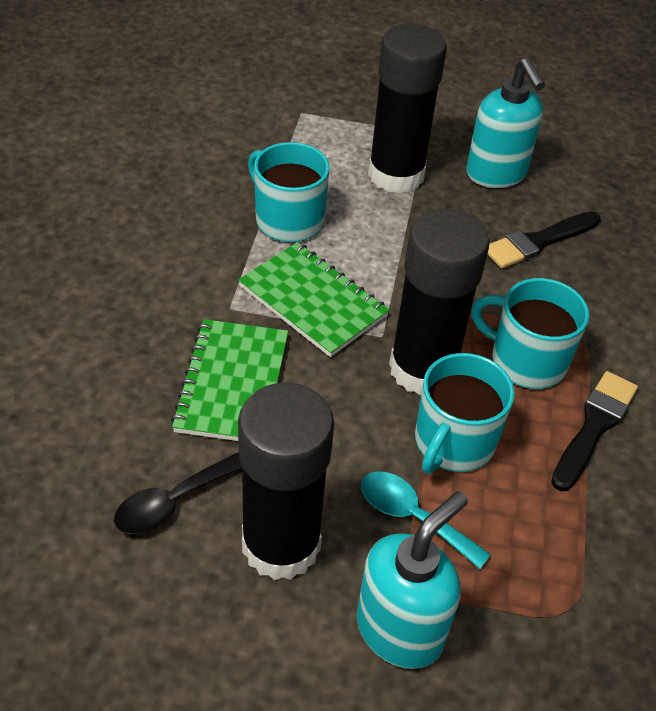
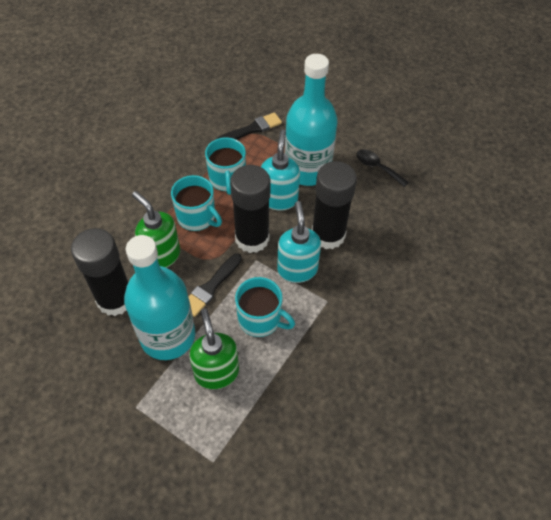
green notebook: [171,319,288,441] [238,242,389,357] = 2 -> none = 0
green soap dispenser: none = 0 -> [132,191,180,268] [189,308,239,389] = 2
turquoise bottle: none = 0 -> [124,235,195,360] [285,54,338,186] = 2
turquoise spoon: [361,471,491,569] = 1 -> none = 0

